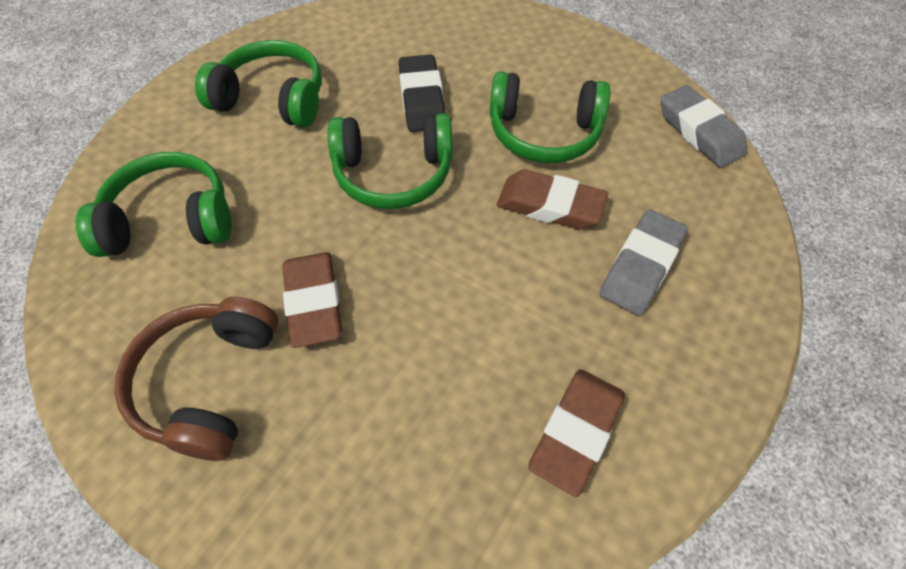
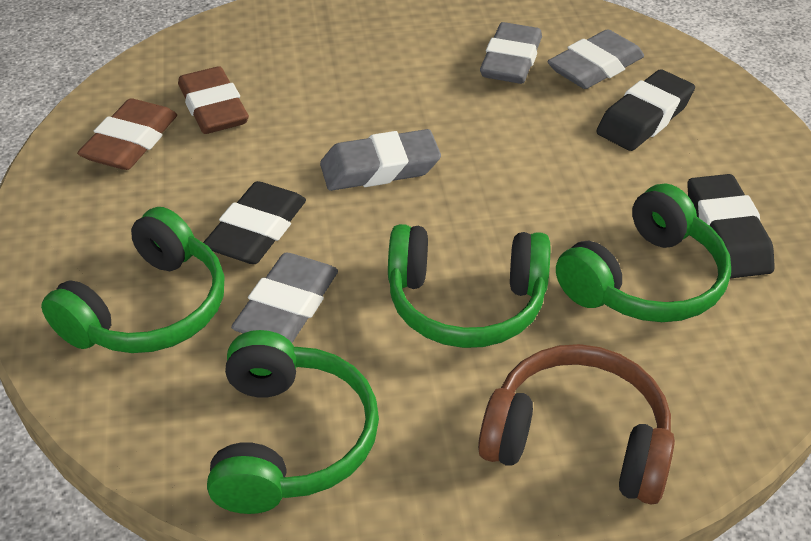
black eraser: [399,54,445,132] = 1 -> [203,181,306,264] [596,69,695,151] [687,174,775,279] = 3
brown eraser: [282,252,342,348] [497,170,608,230] [528,369,625,497] = 3 -> [77,98,177,170] [178,66,249,134] = 2
grey eraser: [599,210,688,316] [661,85,748,168] = 2 -> [231,253,338,343] [320,129,441,191] [480,22,542,84] [547,29,644,89] = 4

